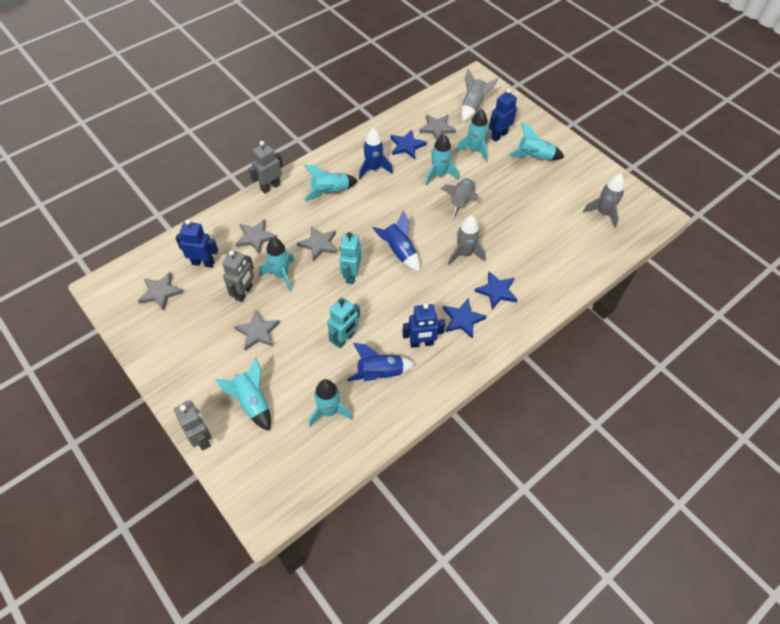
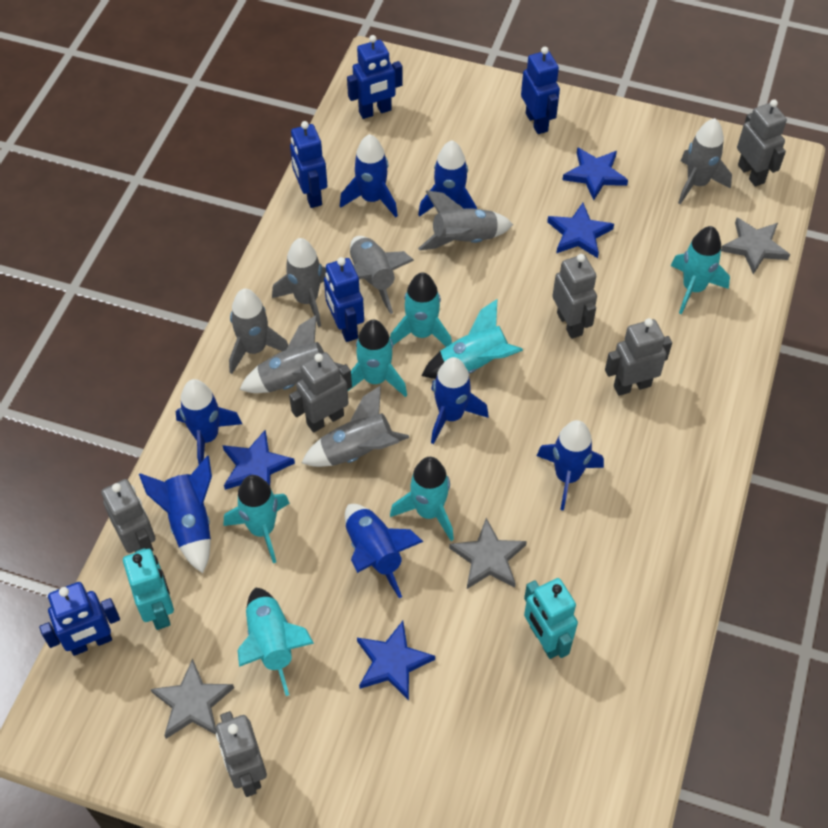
blue robot: [176,219,218,268] [402,303,446,348] [489,89,517,142] = 3 -> [39,582,120,656] [290,121,327,208] [324,257,364,342] [347,35,403,119] [521,47,560,134] = 5
blue rocket: [347,343,415,382] [359,128,393,179] [373,210,420,272] = 3 -> [139,456,212,573] [176,379,242,465] [340,134,398,217] [345,504,423,598] [418,140,477,217] [431,357,489,444] [537,420,604,511] = 7
blue star: [391,129,427,159] [443,299,487,339] [474,271,518,309] = 3 -> [223,430,295,490] [357,621,435,700] [547,203,614,258] [563,147,628,200] = 4
grey robot: [174,401,212,451] [222,250,254,302] [249,141,283,194] = 3 -> [101,479,155,553] [216,711,267,797] [289,352,352,433] [552,254,597,339] [605,318,672,396] [737,99,787,187] = 6
grey rocket: [441,178,478,221] [448,216,486,265] [461,69,498,122] [583,174,624,228] = 4 -> [229,289,288,374] [239,315,343,393] [272,238,326,327] [302,385,409,467] [350,236,414,314] [418,190,513,250] [678,118,732,204] = 7
grey star: [138,272,183,311] [234,310,280,351] [236,219,277,254] [297,226,337,261] [419,115,456,140] = 5 -> [151,659,234,739] [449,518,527,589] [721,218,790,274] = 3

